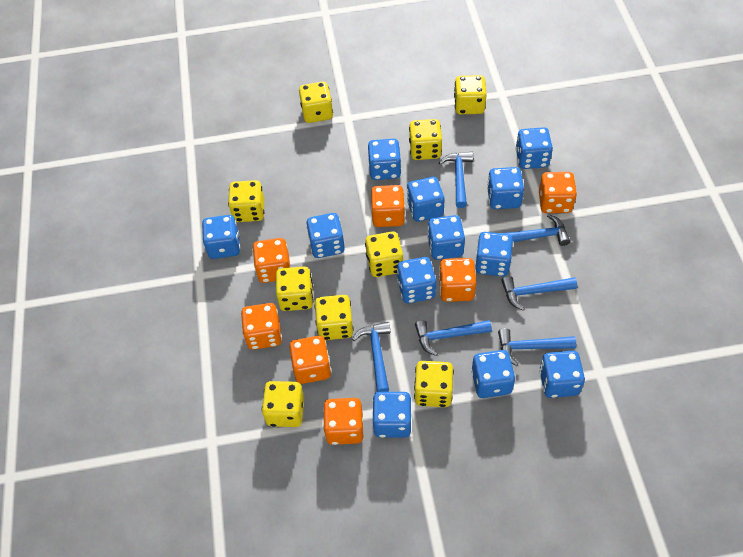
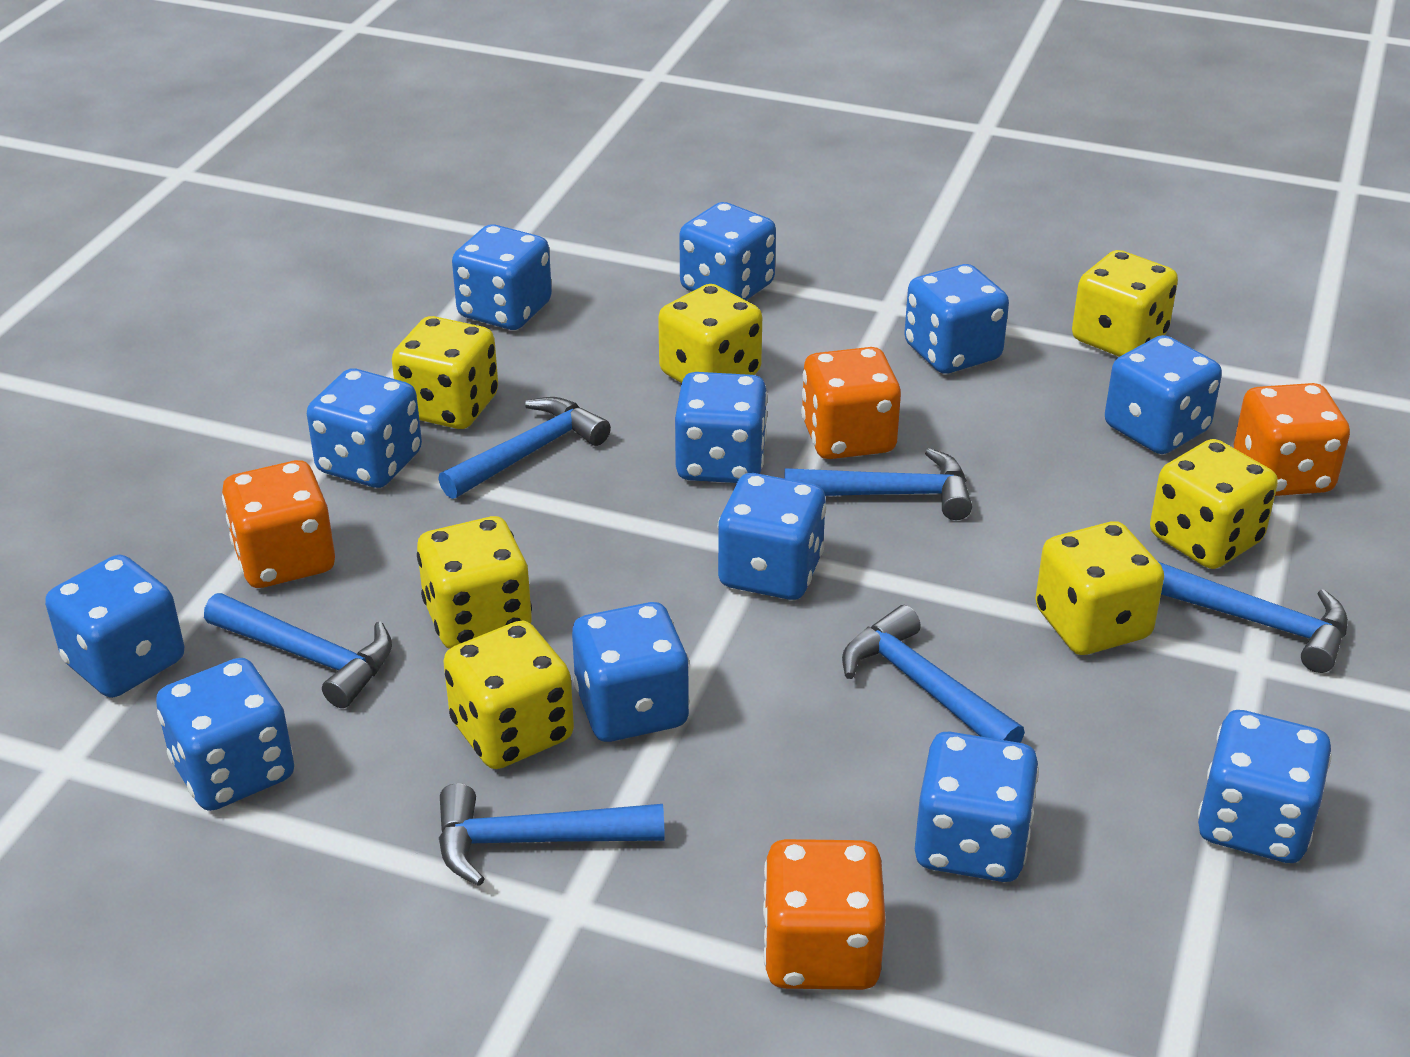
orange dice: [241,303,282,350] [252,238,291,283] [289,336,331,384] [323,398,363,445] [371,185,405,227] [439,258,476,302] [539,172,577,213] = 7 -> [222,460,335,588] [763,839,886,990] [801,347,901,459] [1234,383,1350,496] = 4
yellow dice: [228,180,264,222] [262,381,304,427] [276,267,314,311] [299,82,333,123] [314,295,354,340] [365,231,403,277] [409,119,442,160] [414,361,454,407] [454,75,487,114] = 9 -> [392,316,498,429] [417,516,532,649] [443,621,574,769] [658,284,762,383] [1035,521,1164,655] [1072,250,1178,357] [1150,439,1278,569] = 7

